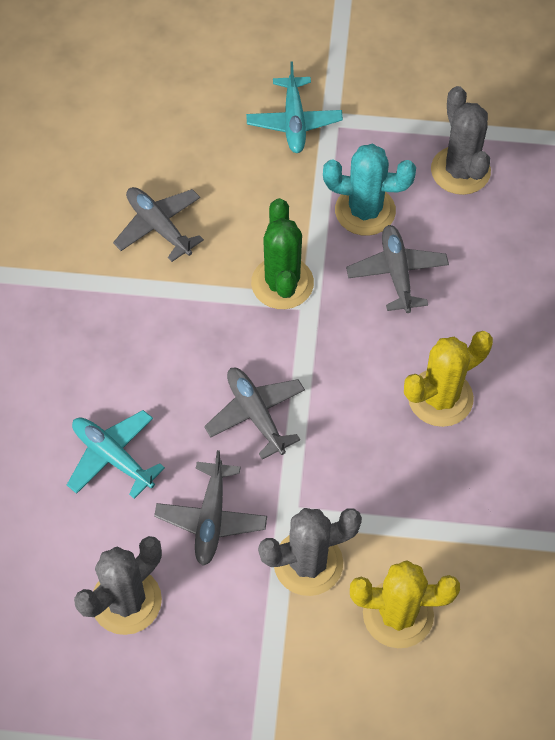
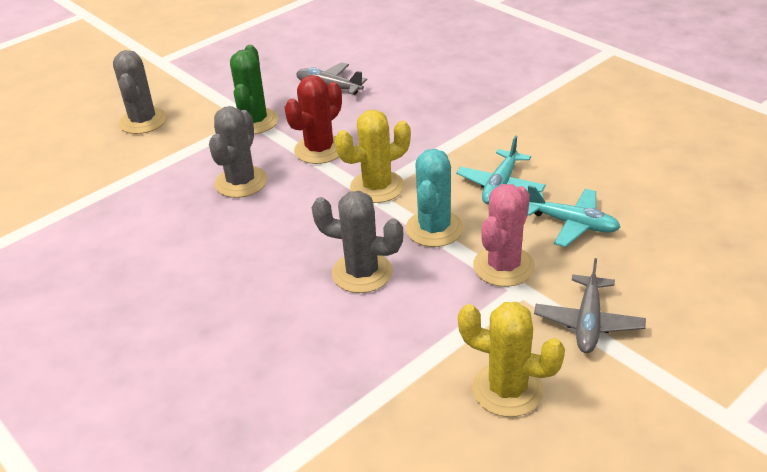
grey plane: [113,187,204,262] [154,450,267,566] [204,368,305,460] [346,225,449,313] = 4 -> [296,62,367,95] [534,258,646,353] = 2
pink cactus: none = 0 -> [473,184,535,287] = 1
red cactus: none = 0 -> [284,75,342,164] = 1

